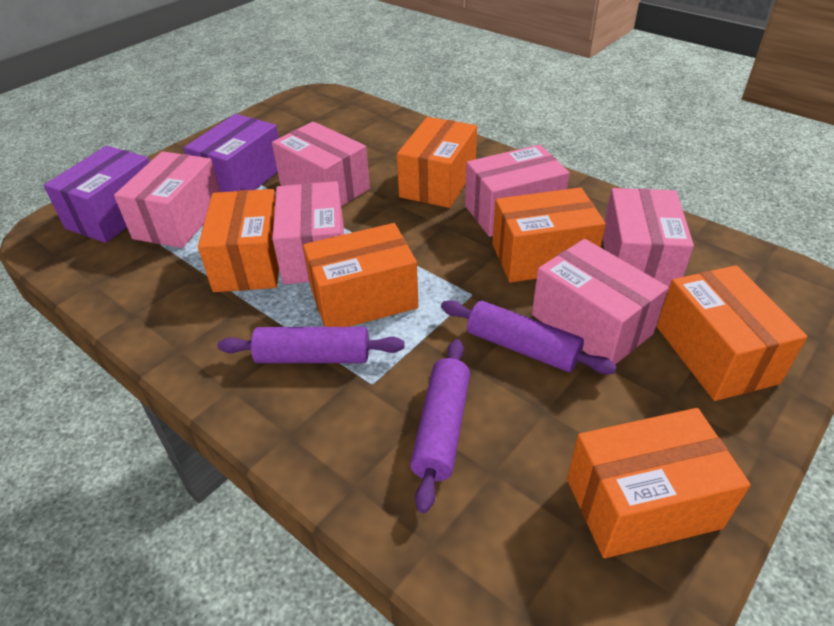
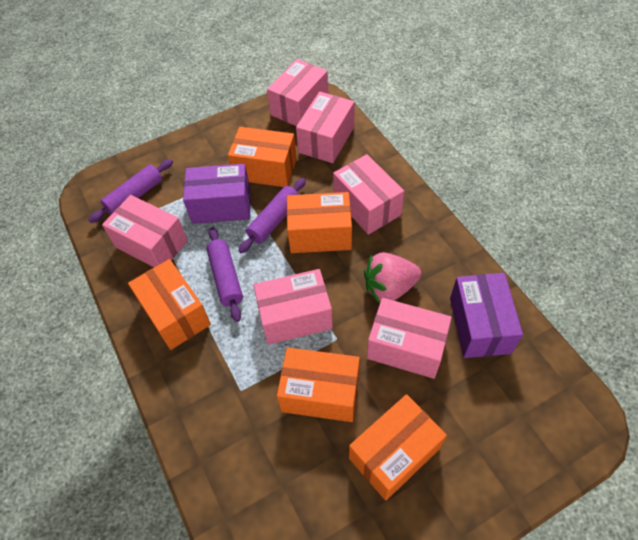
orange box: [198,189,279,292] [303,223,418,327] [397,117,477,208] [492,187,606,283] [567,408,751,558] [657,265,807,401] = 6 -> [128,259,211,350] [228,127,297,187] [277,347,360,422] [287,192,352,253] [349,394,447,500] = 5
pink strawberry: none = 0 -> [364,252,422,303] = 1

